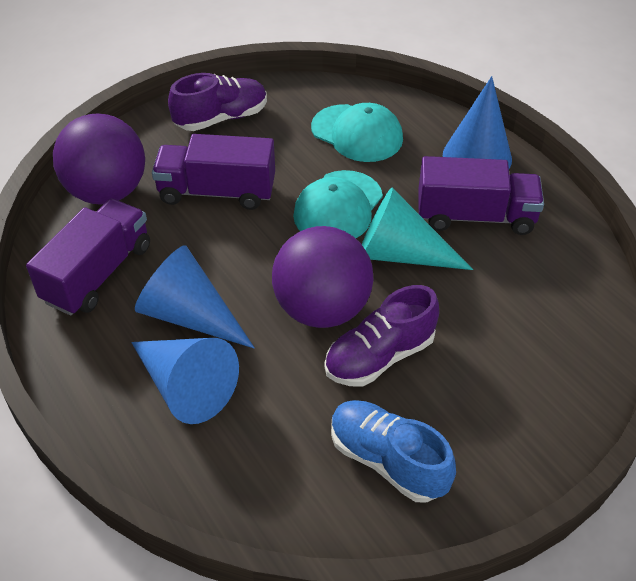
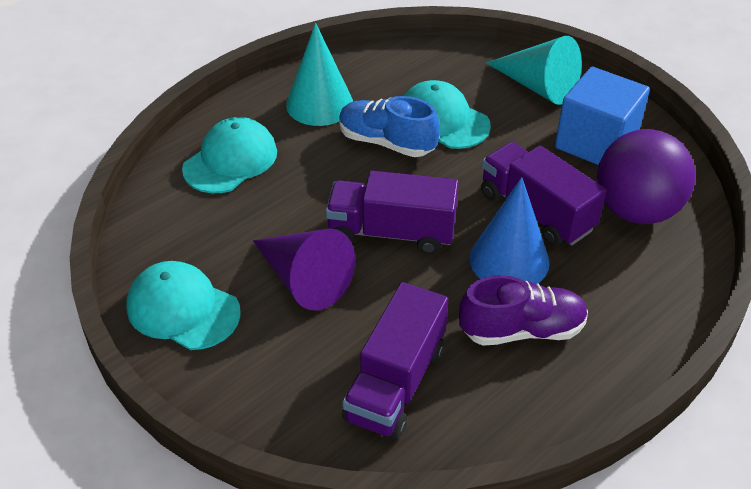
blue cone: [131,338,239,424] [135,245,255,348] [443,76,512,169] = 3 -> [469,177,550,284] = 1
blue cube: none = 0 -> [555,67,650,165] = 1
purple ball: [53,114,145,205] [272,226,374,328] = 2 -> [597,129,696,224] = 1
purple cone: none = 0 -> [253,228,355,311] = 1
purple shoe: [168,73,267,131] [325,285,439,386] = 2 -> [459,275,588,346] = 1
turquoise cap: [293,170,383,238] [311,103,403,162] = 2 -> [126,261,241,350] [182,117,277,193] [404,80,491,149] = 3
turquoise cone: [362,188,473,270] = 1 -> [286,23,353,126] [486,36,582,105] = 2

